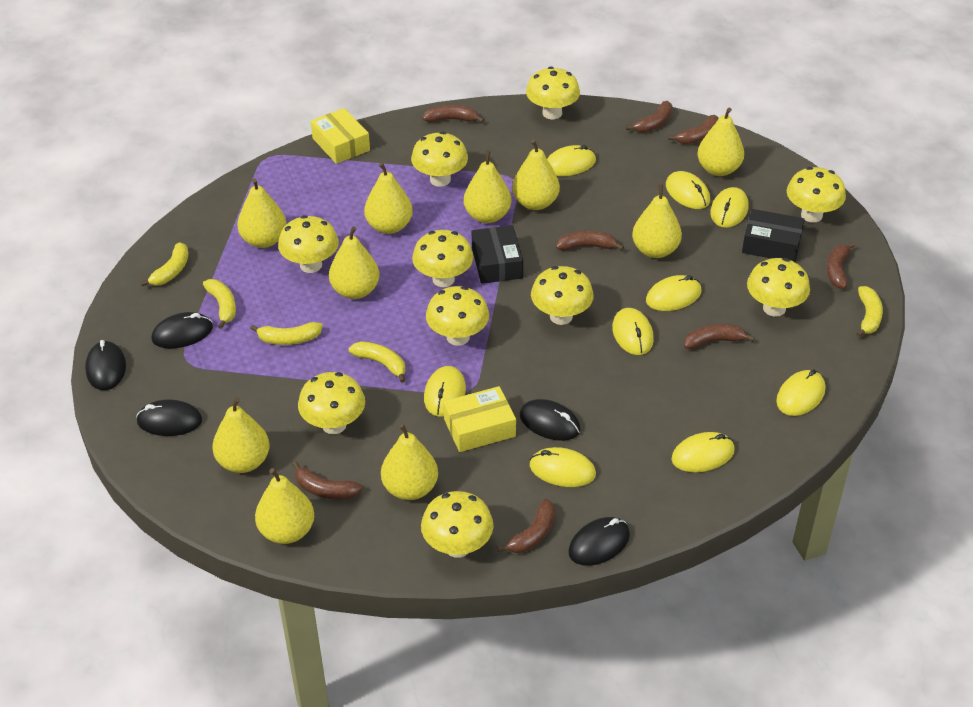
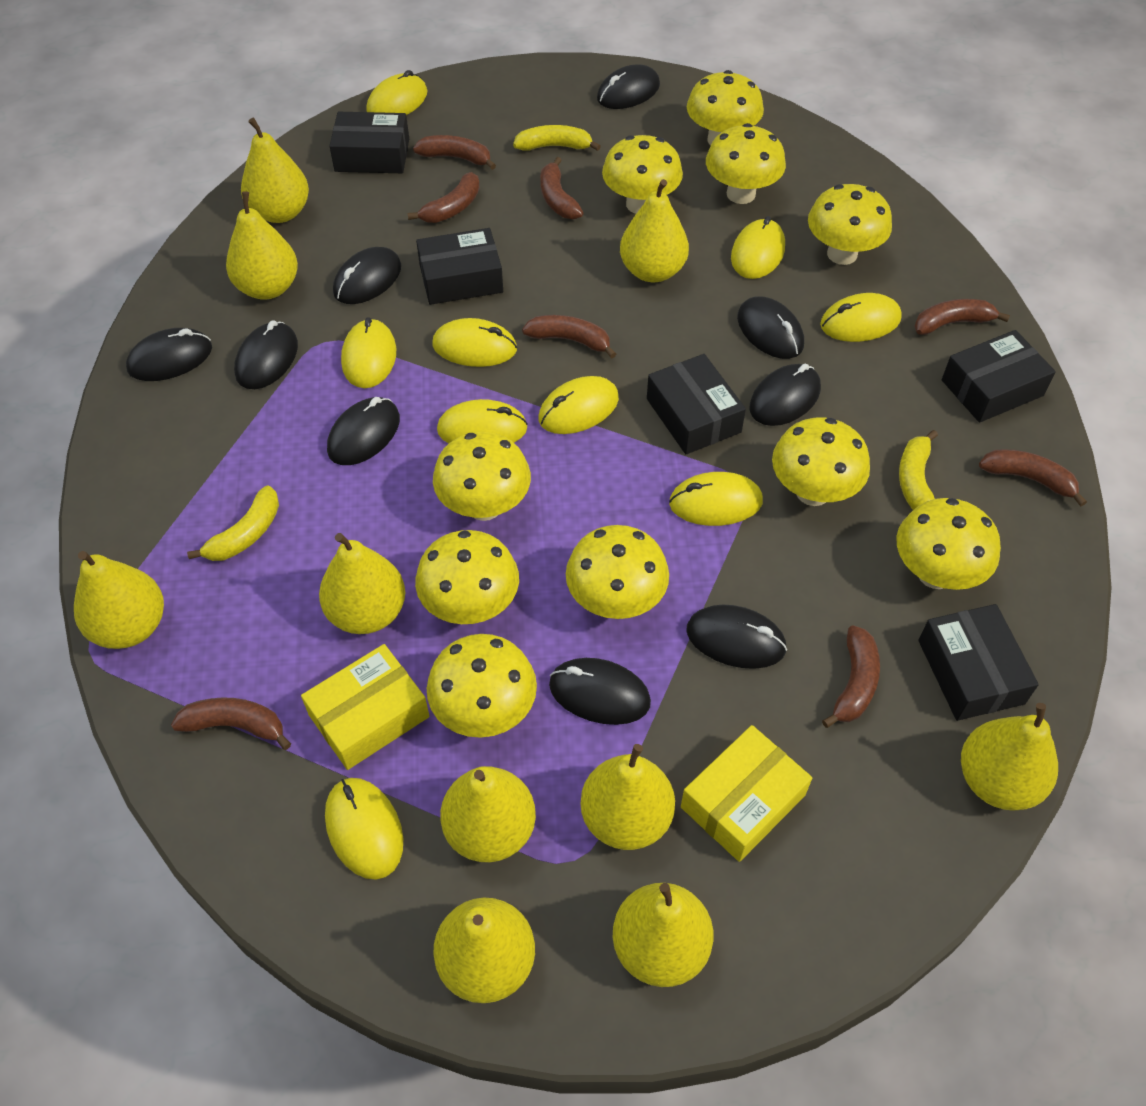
black box: [472,225,523,284] [742,209,805,262] = 2 -> [330,112,409,173] [416,228,503,305] [647,354,746,454] [918,604,1039,721] [942,330,1056,423] = 5
black mouse: [85,340,126,390] [136,399,202,436] [152,312,213,349] [520,399,580,441] [568,517,630,566] = 5 -> [126,328,212,381] [234,320,298,389] [327,397,400,465] [333,247,401,304] [549,658,651,725] [597,64,660,109] [686,605,787,669] [737,296,804,359] [750,364,821,426] = 9
yellow banana: [140,242,189,286] [203,279,236,329] [250,322,322,345] [349,341,406,383] [856,286,883,337] = 5 -> [187,485,279,561] [513,125,601,151] [899,430,938,510] = 3

